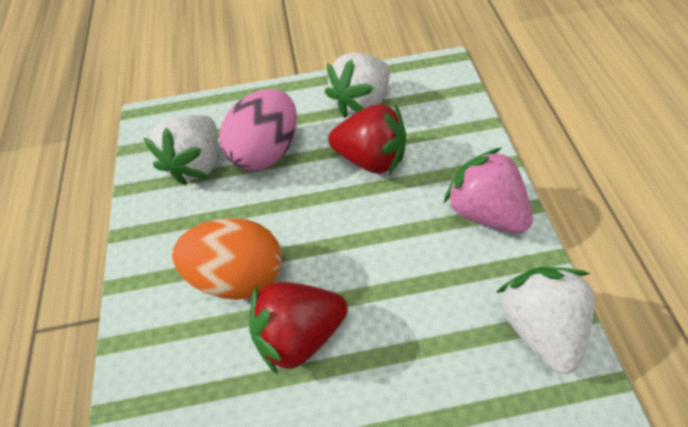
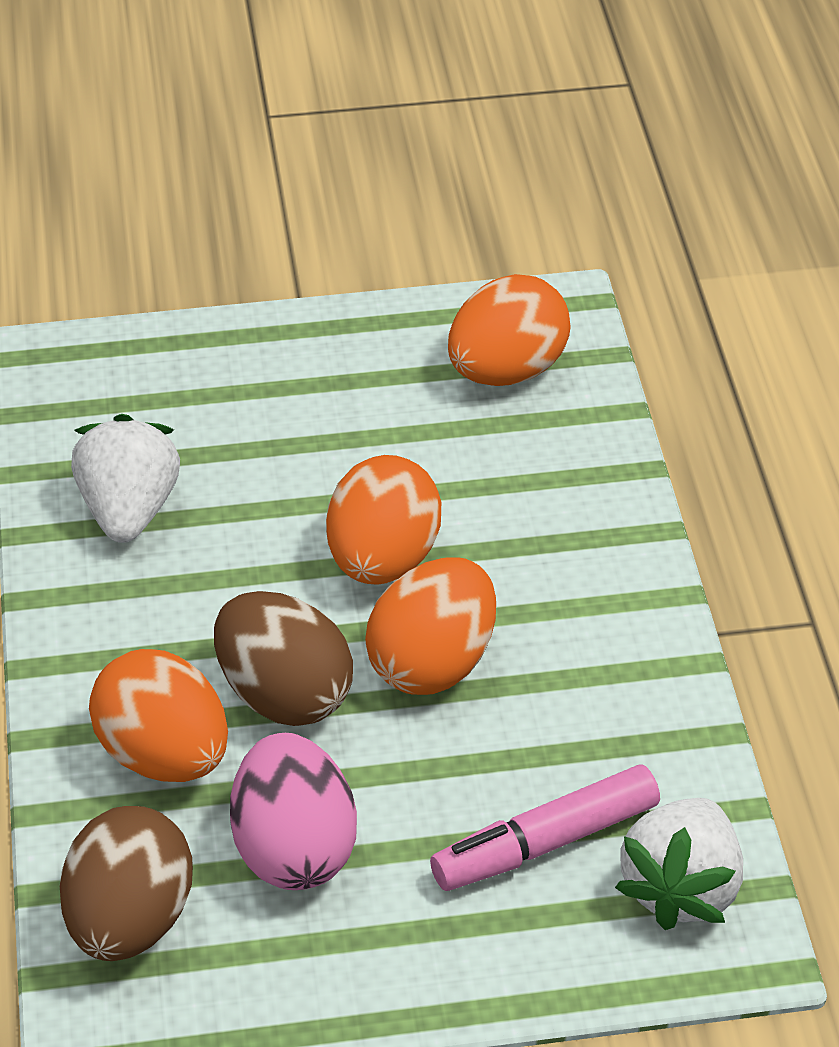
brown egg: none = 0 -> [60,806,193,961] [214,591,353,726] = 2
orange egg: [172,218,282,300] = 1 -> [89,649,228,782] [326,455,441,585] [365,557,496,695] [448,274,571,386] = 4
pink marker: none = 0 -> [430,764,660,891] = 1
pink strawberry: [444,148,533,233] = 1 -> none = 0
red strawberry: [249,282,348,375] [328,103,406,176] = 2 -> none = 0
white strawberry: [144,115,218,185] [325,53,390,118] [496,267,595,374] = 3 -> [71,414,180,543] [615,798,743,930] = 2

